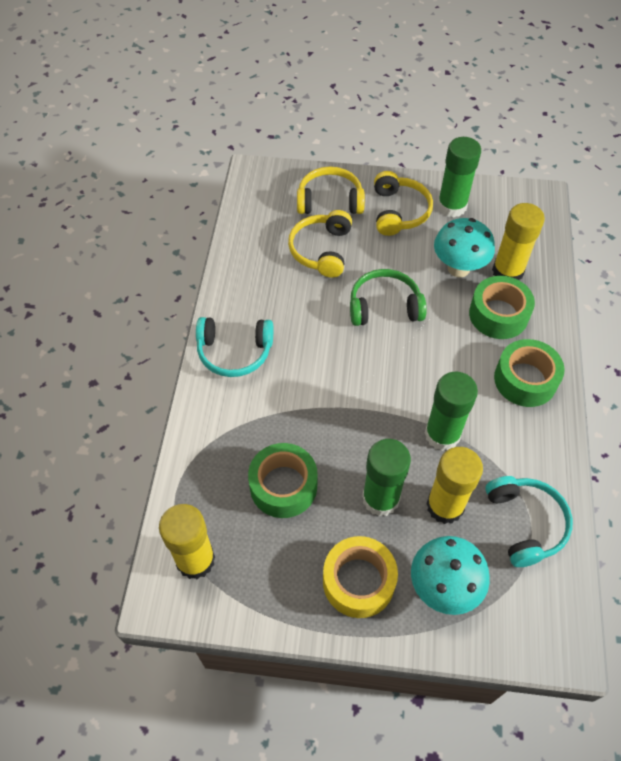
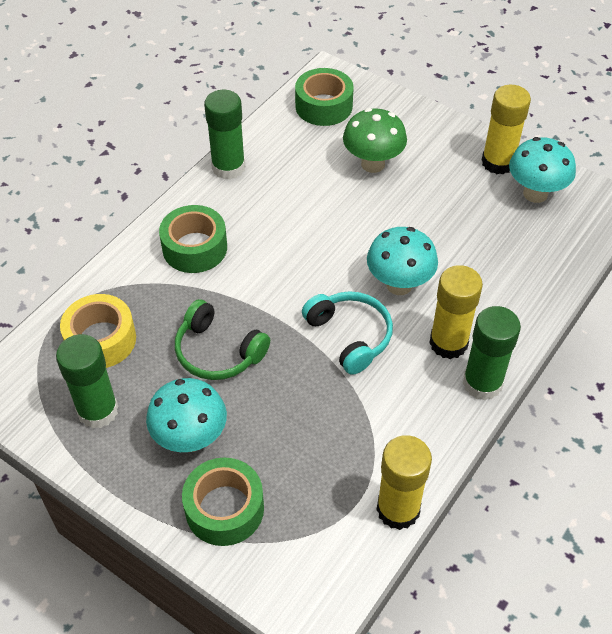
green mushroom: none = 0 -> [343,108,407,173] = 1
turquoise headphones: [196,317,273,377] [485,476,573,567] = 2 -> [302,291,393,375] = 1
turquoise mushroom: [411,536,490,615] [434,218,495,277] = 2 -> [146,378,227,452] [367,227,438,295] [509,137,576,203] = 3
yellow headphones: [288,210,352,278] [297,167,365,214] [374,171,433,236] = 3 -> none = 0

